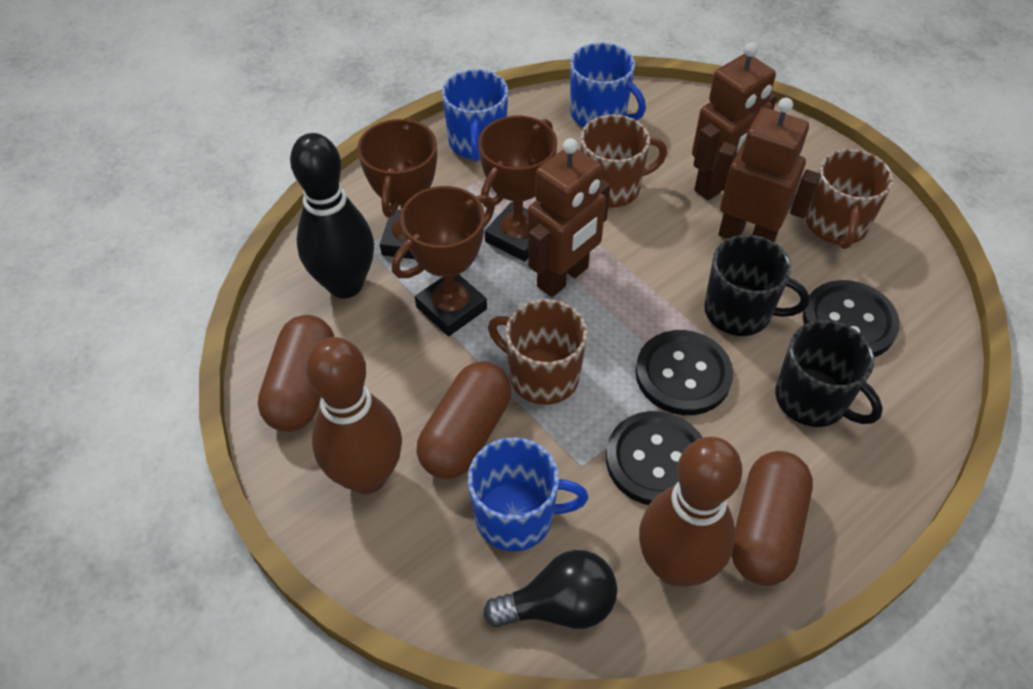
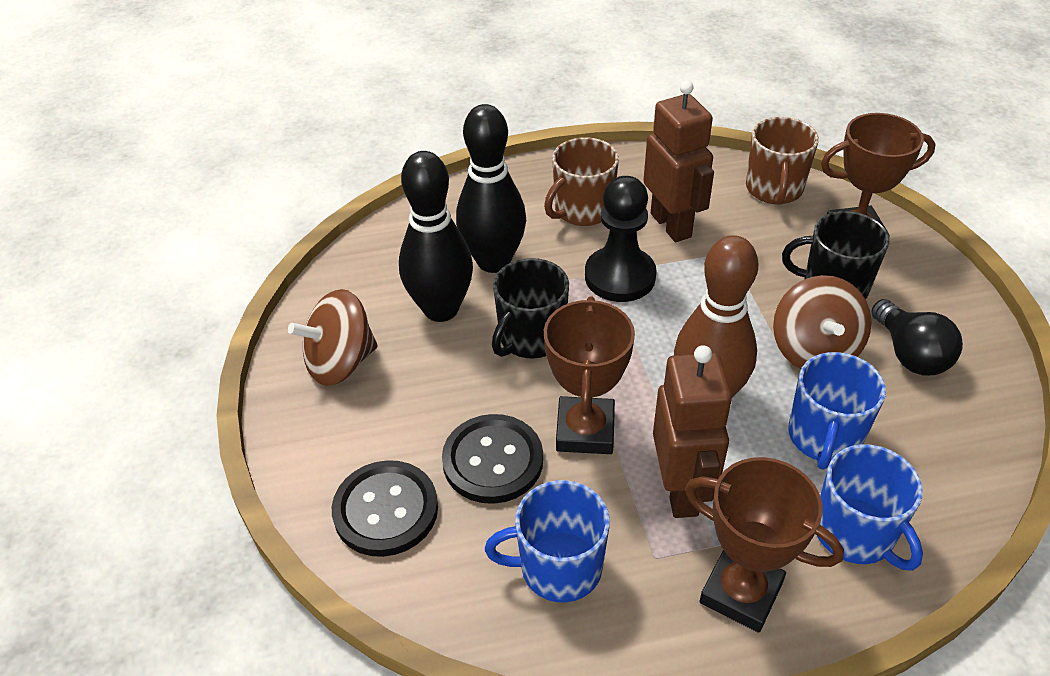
black bowling pin: [290,133,374,298] = 1 -> [399,151,473,322] [456,104,526,273] = 2
black button: [606,411,703,505] [636,330,733,415] [803,280,900,357] = 3 -> [332,460,438,557] [442,414,543,504] = 2
black pawn: none = 0 -> [585,176,657,302] = 1
brown bowling pin: [306,337,402,494] [639,437,742,587] = 2 -> [674,235,758,397] = 1
brown capsule: [258,315,334,432] [417,362,511,479] [732,451,813,585] = 3 -> none = 0
brown mug: [488,299,587,405] [580,114,667,208] [806,149,893,249] = 3 -> [544,137,619,226] [746,117,819,205] = 2
brown robot: [527,138,611,297] [692,42,777,200] [711,98,821,242] = 3 -> [643,80,714,242] [653,345,732,518] = 2
brown spinning top: none = 0 -> [288,289,378,386] [773,275,872,369] = 2

